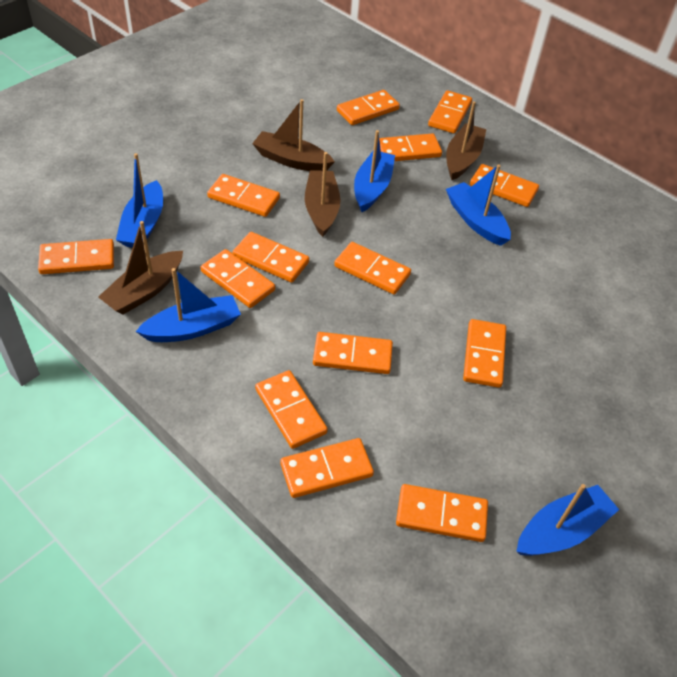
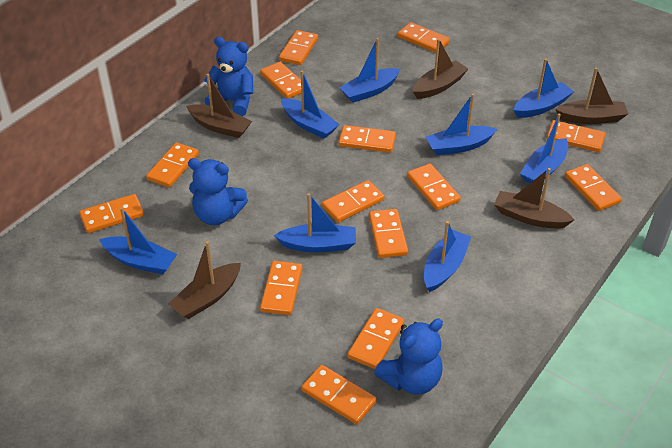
blue boat: [116,153,163,248] [135,268,241,342] [354,130,395,212] [446,164,511,246] [516,484,619,556] = 5 -> [99,207,177,274] [274,193,356,253] [281,70,340,139] [339,38,400,103] [424,221,471,292] [426,94,497,155] [514,59,574,118] [520,114,568,183] = 8
blue teddy bear: none = 0 -> [188,158,248,225] [204,37,253,116] [374,319,443,395] = 3
brown boat: [98,221,183,315] [252,99,335,171] [305,152,341,237] [446,101,486,180] = 4 -> [169,241,241,319] [186,74,252,138] [413,39,468,99] [494,168,575,229] [555,67,628,124] = 5

